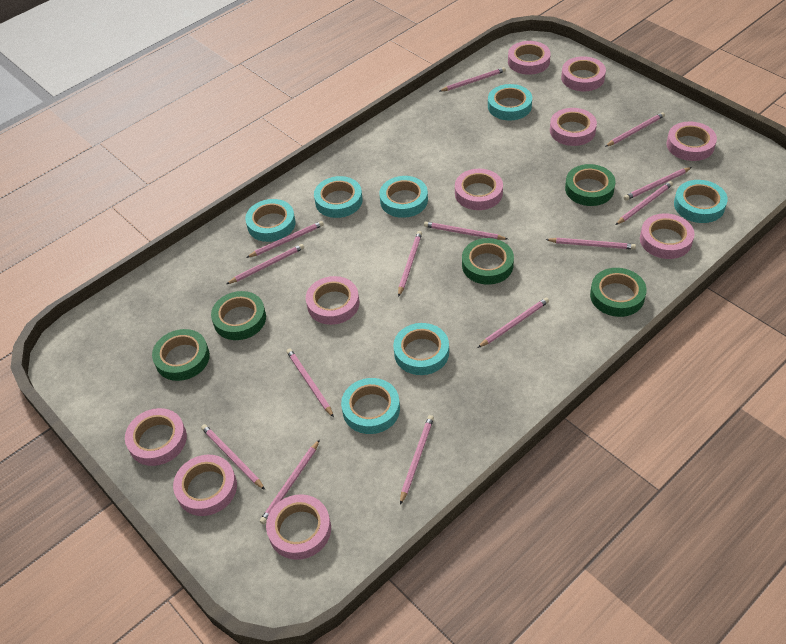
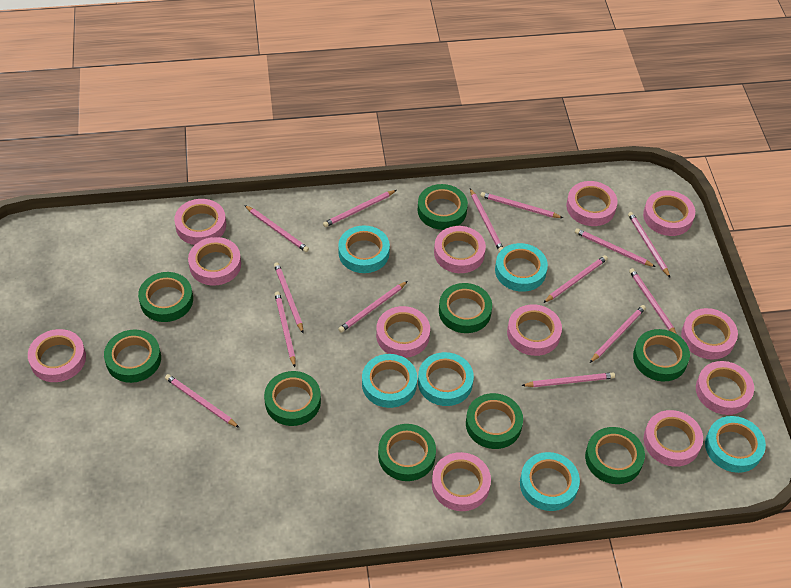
green tape: [152,329,210,381] [211,291,266,340] [462,238,514,285] [565,164,616,206] [590,268,647,317] = 5 -> [104,330,161,383] [138,272,193,322] [264,371,321,426] [378,424,436,481] [417,184,468,230] [439,283,492,333] [466,393,523,449] [585,427,645,484] [633,329,690,381] = 9
pink tape: [125,408,187,466] [173,455,237,516] [266,494,331,560] [306,276,359,325] [455,169,503,210] [508,41,551,75] [550,108,597,146] [561,56,606,91] [640,213,694,259] [667,121,717,161] = 10 -> [28,329,86,382] [174,199,226,245] [188,237,241,286] [376,306,430,358] [432,452,491,511] [434,226,486,273] [507,304,562,356] [566,181,618,226] [643,190,695,236] [644,410,703,467] [681,308,738,360] [696,361,754,415] = 12
turquoise tape: [245,199,296,242] [314,176,363,218] [341,378,400,434] [379,176,428,218] [393,323,449,375] [488,84,532,121] [674,180,728,223] = 7 -> [338,225,390,273] [362,354,417,408] [418,352,474,406] [495,243,548,292] [520,452,580,511] [705,416,766,473] = 6

